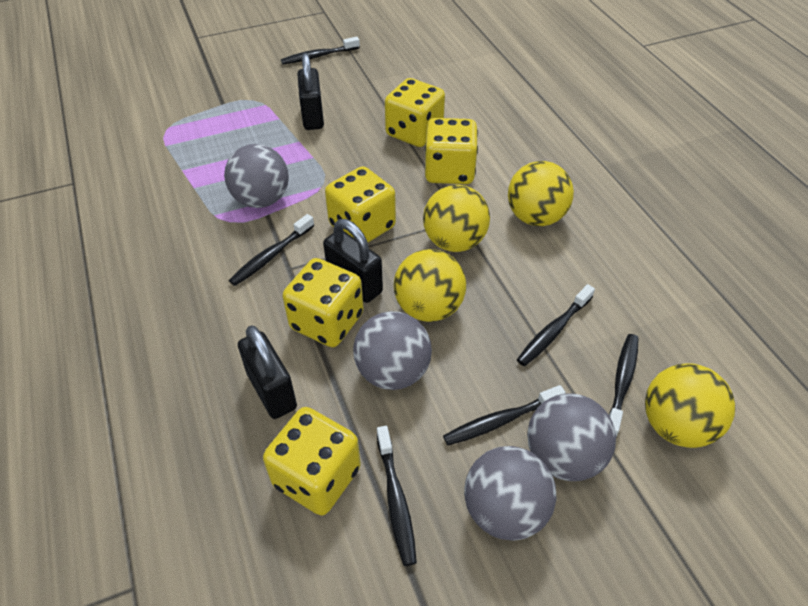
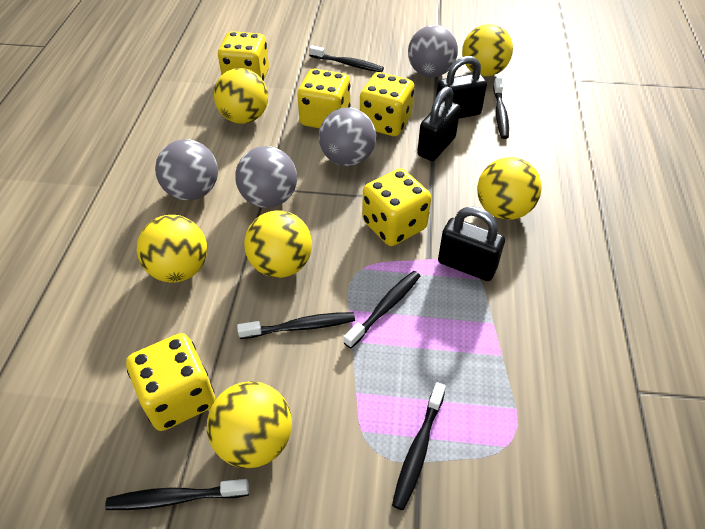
yellow ball: [394,249,466,322] [423,185,490,252] [508,161,574,226] [645,363,735,448] = 4 -> [137,215,207,283] [207,381,292,468] [214,68,268,124] [244,210,312,278] [462,24,513,76] [477,157,542,220] = 6

